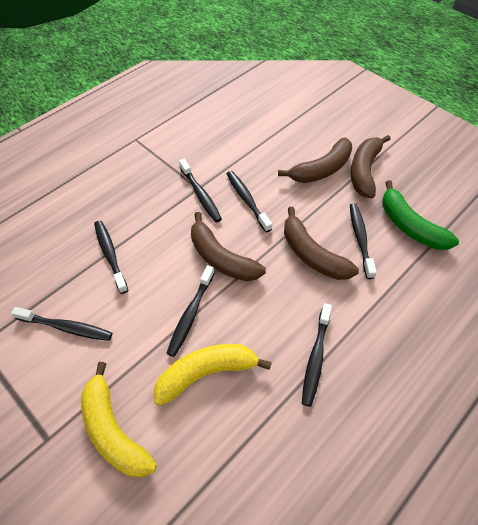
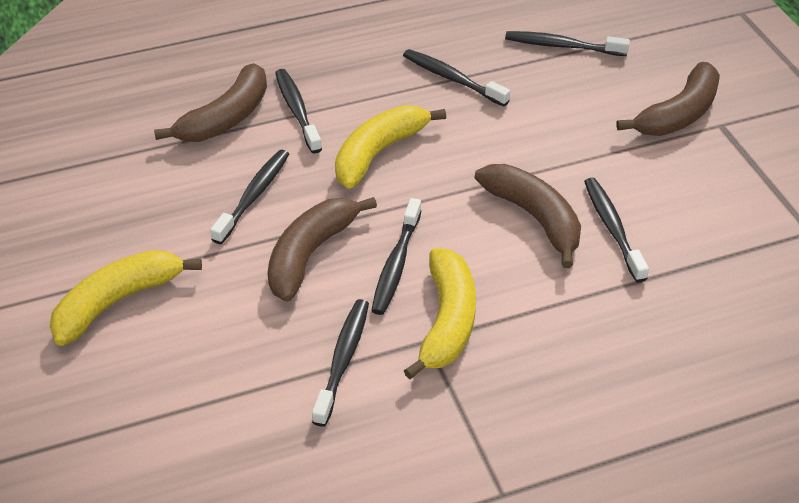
green banana: [382,180,459,250] = 1 -> none = 0
yellow banana: [81,362,157,478] [154,344,272,406] = 2 -> [50,250,202,346] [335,105,446,189] [404,248,476,379] = 3

